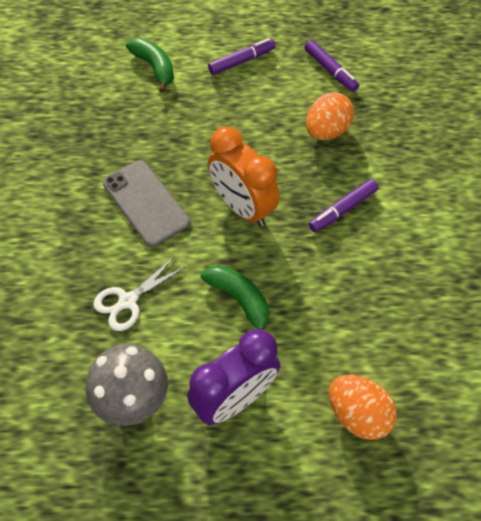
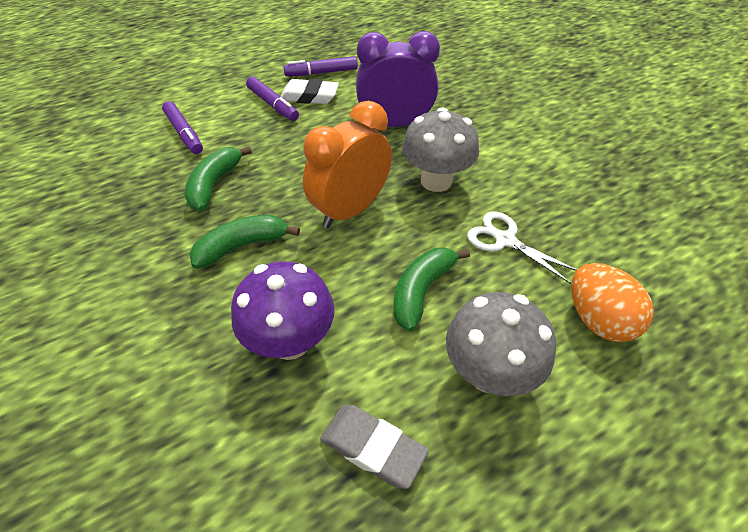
green banana: [126,38,174,93] [201,265,270,330] = 2 -> [185,146,252,211] [190,215,300,269] [393,247,470,331] = 3
grey eraser: none = 0 -> [320,405,429,489] = 1
grey mushroom: [86,344,168,426] = 1 -> [402,107,479,192] [446,292,556,396] = 2
grey phone: [103,160,190,247] = 1 -> none = 0
orange egg: [306,92,354,140] [329,375,397,440] = 2 -> [571,263,654,342] = 1
purple mushroom: none = 0 -> [231,262,334,360] = 1
white eraser: none = 0 -> [280,79,339,104] = 1

